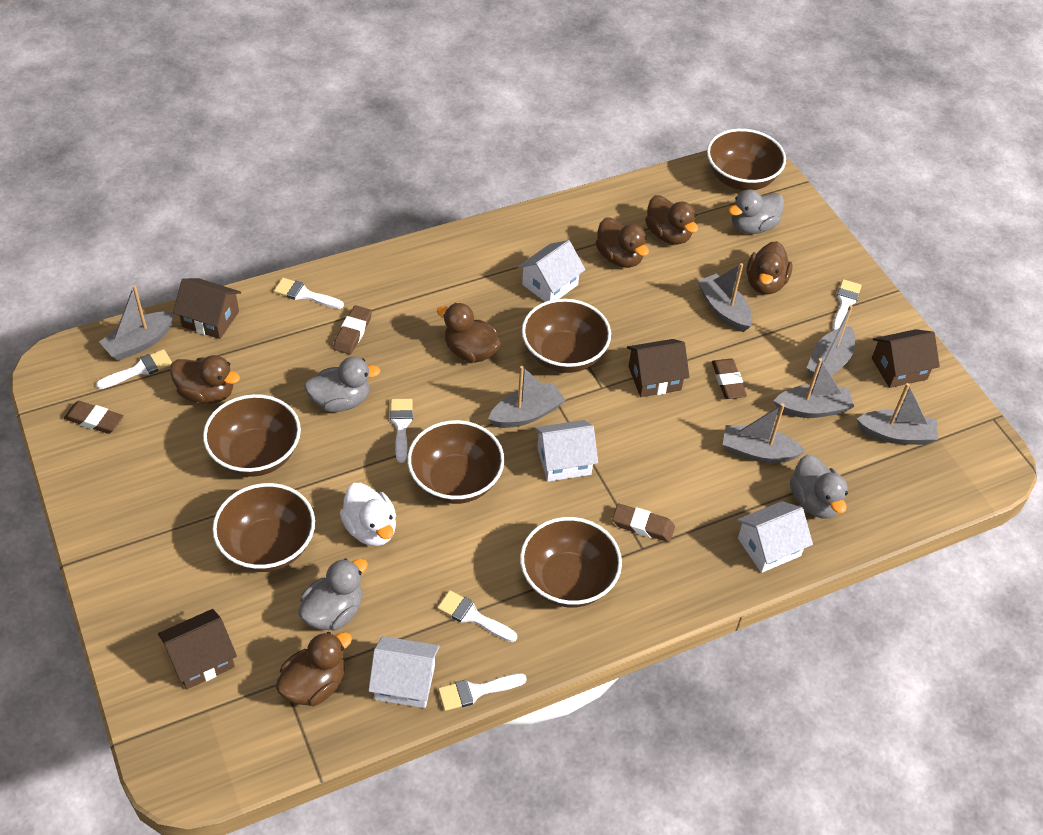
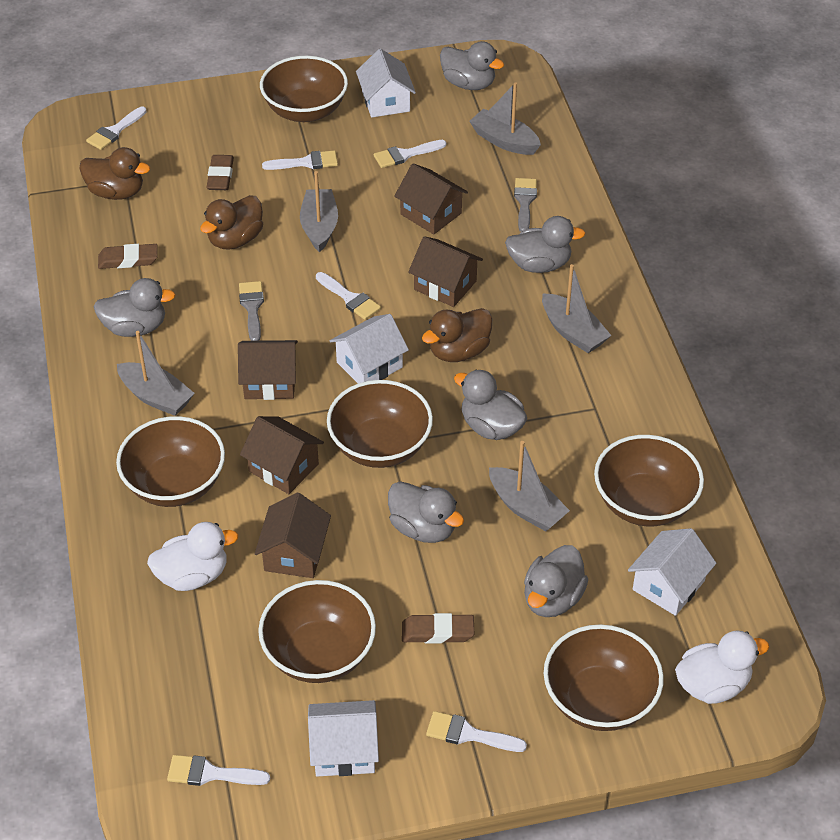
brown duck: [170,355,240,404] [276,632,352,706] [437,303,501,363] [596,218,649,268] [645,195,698,245] [747,241,793,295] = 6 -> [79,147,150,200] [200,195,263,250] [422,308,492,362] = 3
brown eraser: [64,401,124,434] [333,305,372,355] [612,504,675,542] [712,358,747,399] = 4 -> [98,244,157,269] [207,155,234,190] [402,613,474,643] = 3
brown house: [158,609,237,689] [173,278,241,339] [627,339,690,397] [872,329,940,388] = 4 -> [238,340,298,400] [240,416,324,494] [255,493,331,578] [394,163,468,235] [408,236,483,307] = 5
grey boat: [99,285,174,361] [488,366,565,428] [697,263,752,332] [723,404,805,463] [774,358,854,418] [807,305,855,378] [857,383,938,445] = 7 -> [117,331,195,416] [300,171,338,252] [469,82,541,155] [489,441,570,531] [542,264,612,353] = 5
grey brush: none = 0 -> [239,281,264,341] [514,178,537,232] = 2
grey duck: [298,558,368,631] [304,357,381,412] [728,189,784,234] [790,454,848,519] = 4 -> [93,278,175,337] [388,481,464,543] [440,41,504,90] [454,370,527,440] [505,216,585,273] [524,545,588,617] = 6
white duck: [340,483,396,546] = 1 -> [147,522,238,591] [675,630,769,704] = 2

